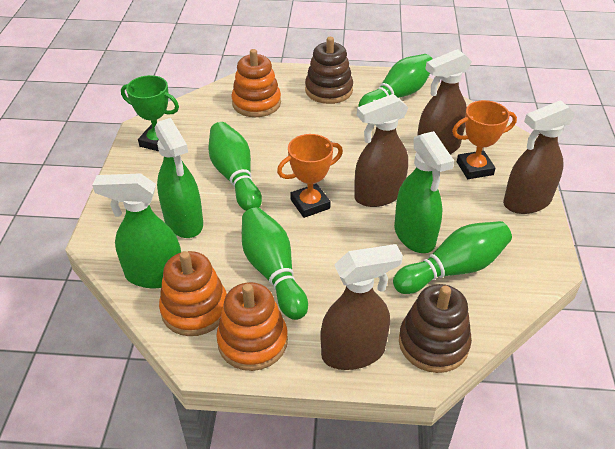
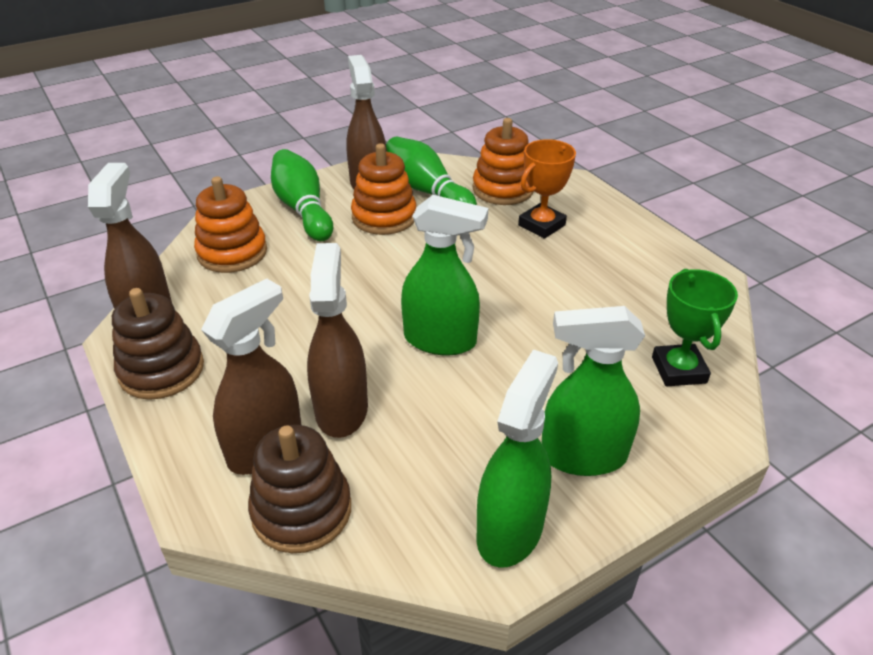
green bowling pin: [208,122,262,211] [242,207,308,320] [358,54,432,107] [393,221,512,294] = 4 -> [271,149,333,241] [386,137,477,205] = 2
orange trophy: [277,134,343,218] [452,100,517,179] = 2 -> [518,139,576,239] = 1

